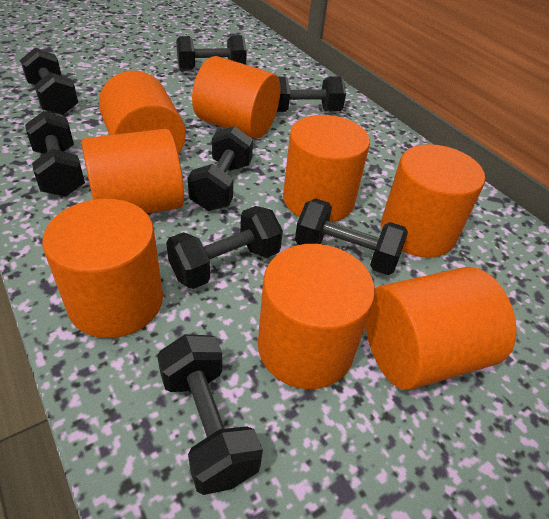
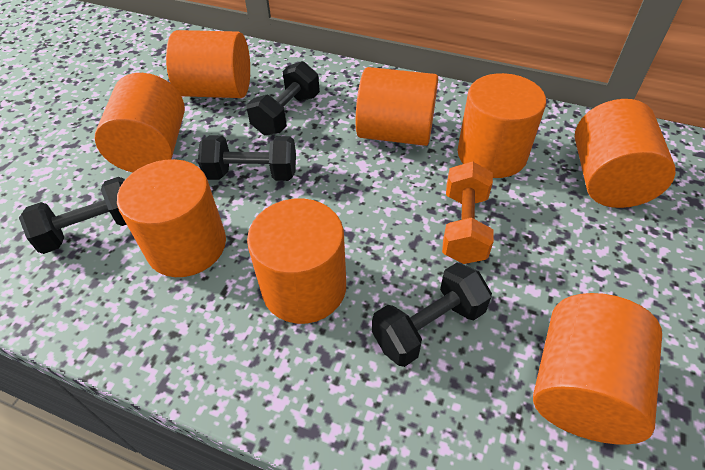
black dumbbell: [20,48,78,115] [25,111,85,197] [157,334,263,495] [166,206,283,289] [176,35,247,71] [188,126,253,211] [277,76,346,112] [295,199,408,275] = 8 -> [19,177,127,254] [198,135,296,181] [246,61,320,136] [372,263,492,367] = 4
orange dumbbell: none = 0 -> [442,161,494,264] = 1

